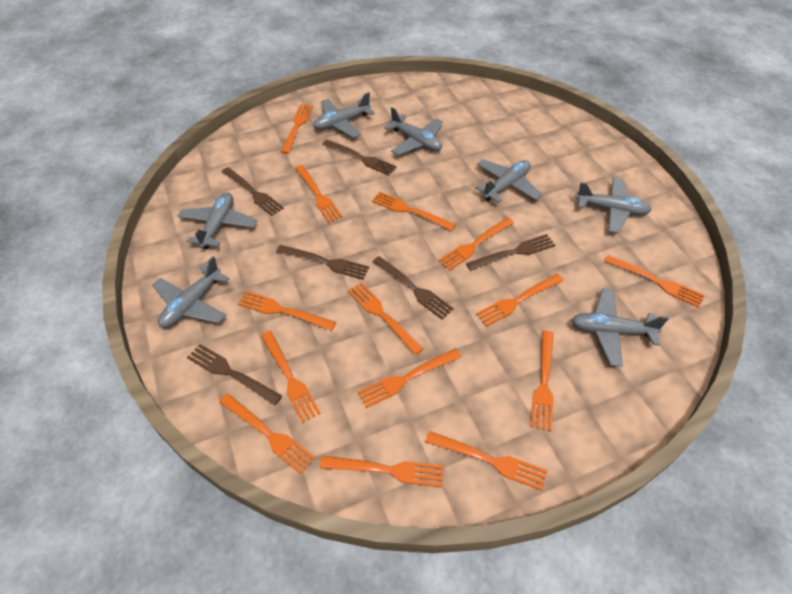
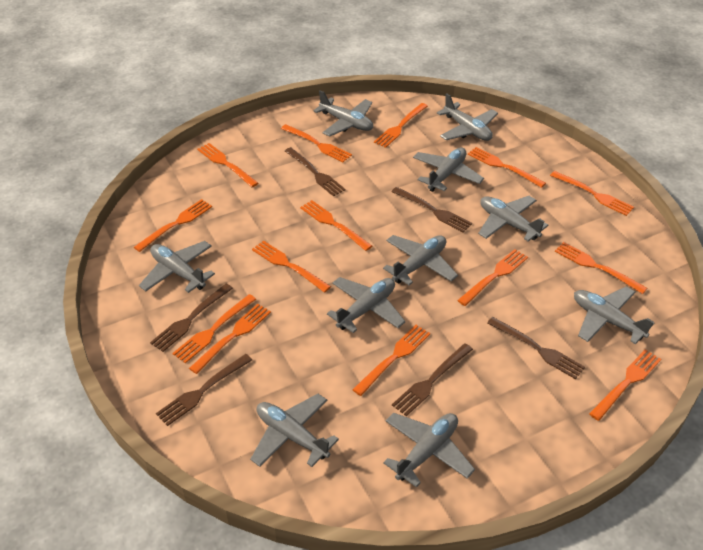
grey plane: [152,256,230,328] [178,192,257,249] [313,92,374,138] [384,107,443,156] [475,159,542,203] [571,289,669,367] [575,178,652,233] = 7 -> [139,241,215,293] [250,394,339,467] [313,90,373,137] [327,277,406,333] [383,235,458,285] [383,413,475,488] [413,147,484,192] [437,93,498,141] [478,196,548,241] [574,287,654,344] = 10

